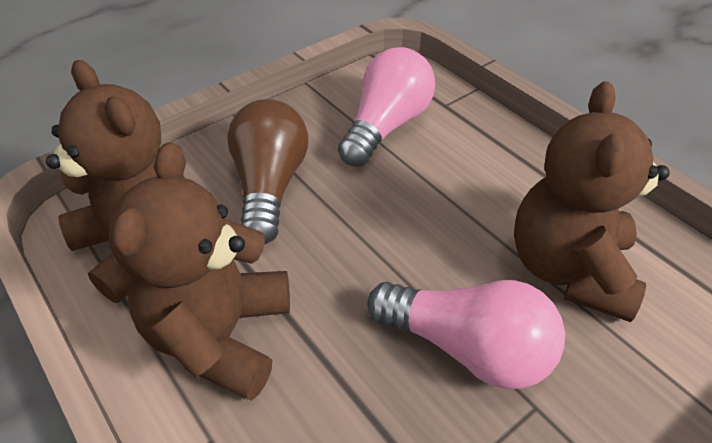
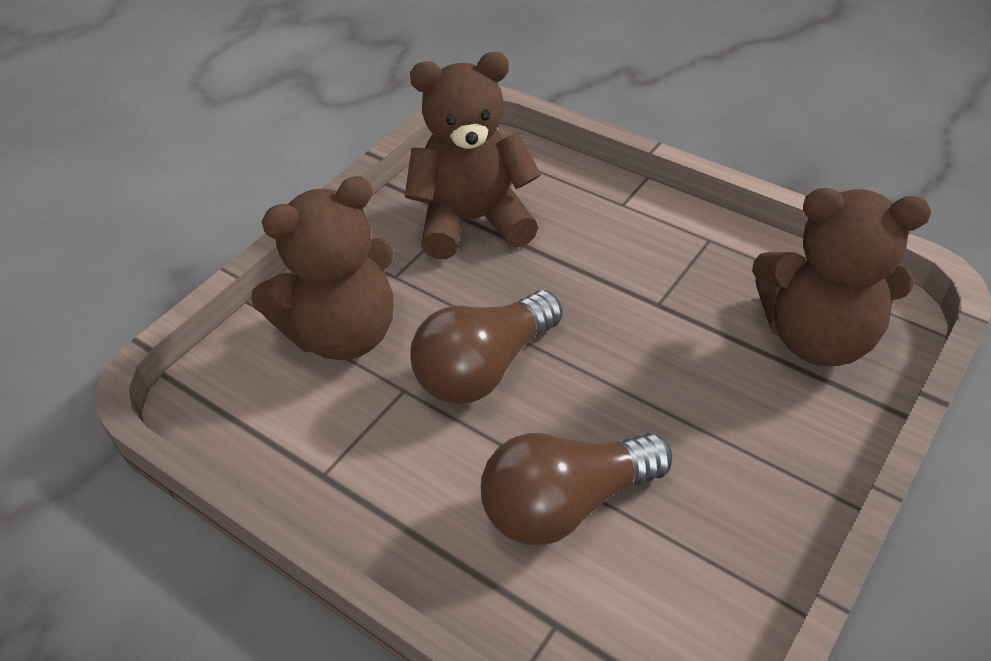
brown light bulb: [227,99,308,244] = 1 -> [411,290,563,404] [481,433,673,545] = 2
pink light bulb: [338,47,435,166] [367,280,565,389] = 2 -> none = 0

